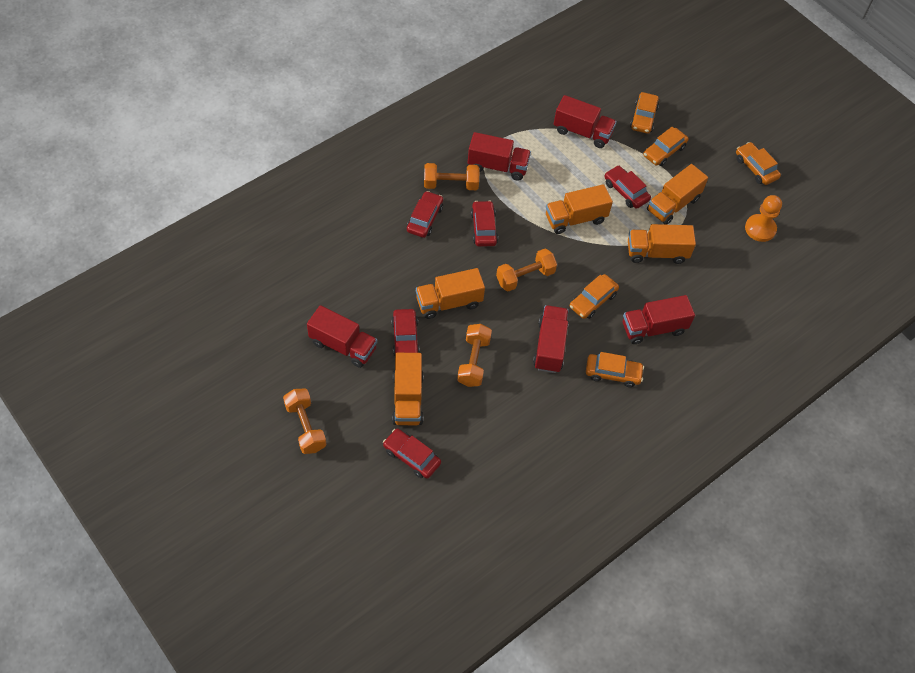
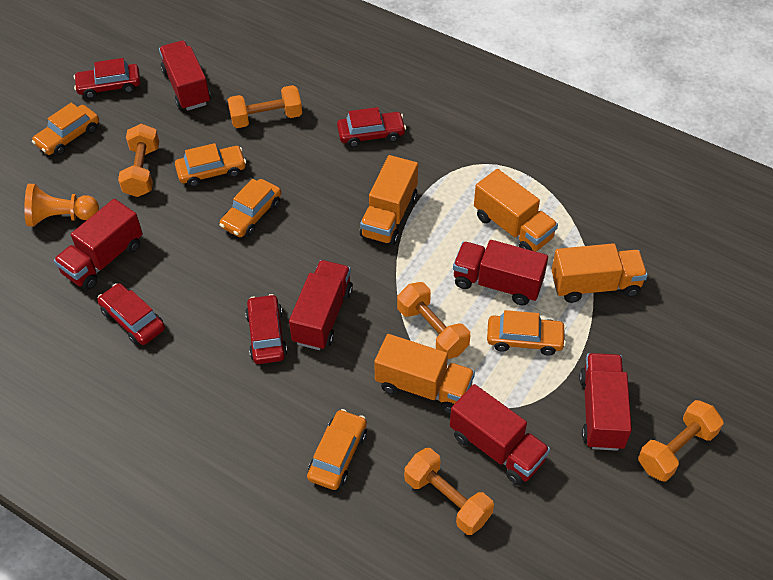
orange dumbbell: [283,388,327,454] [424,163,480,190] [457,324,492,387] [496,249,557,292] = 4 -> [118,124,159,197] [228,85,302,128] [397,282,470,359] [404,448,494,535] [638,400,724,482] = 5
orange truck: [392,353,424,425] [416,268,485,319] [546,184,613,234] [628,224,696,264] [647,164,708,225] = 5 -> [360,155,418,245] [374,334,475,414] [474,169,558,252] [552,243,648,303] = 4
red car: [383,428,441,479] [391,309,420,356] [407,191,443,238] [471,201,498,247] [604,165,651,209] = 5 -> [74,58,140,99] [97,283,165,345] [245,294,287,364] [337,107,406,148] = 4
red truck: [307,305,377,368] [468,132,531,181] [533,305,569,373] [554,95,617,148] [623,295,695,344] = 5 -> [54,199,143,290] [159,41,211,111] [289,260,353,350] [450,384,550,485] [453,240,548,305] [579,353,632,451] = 6

